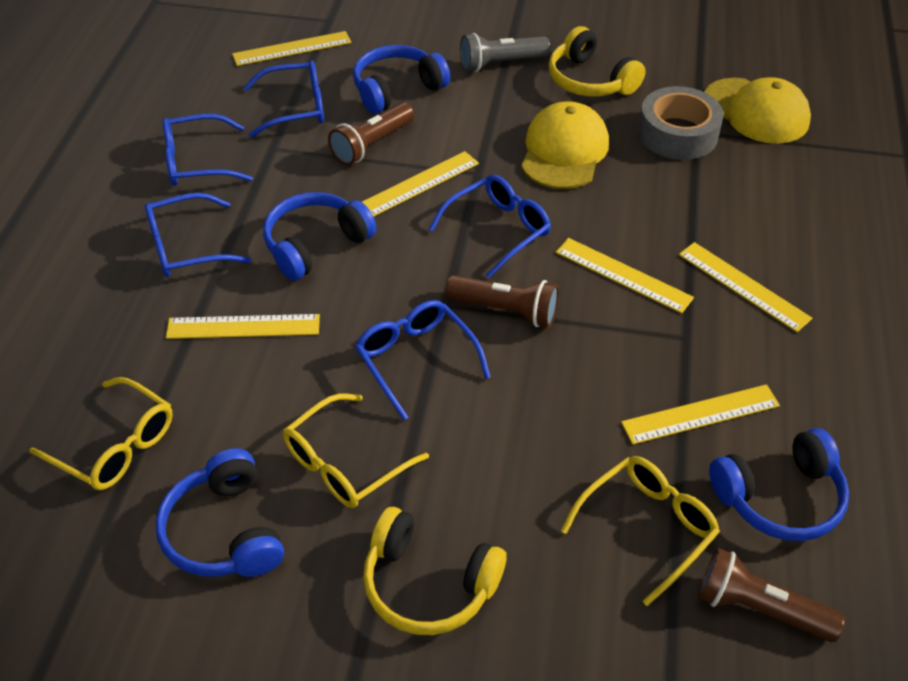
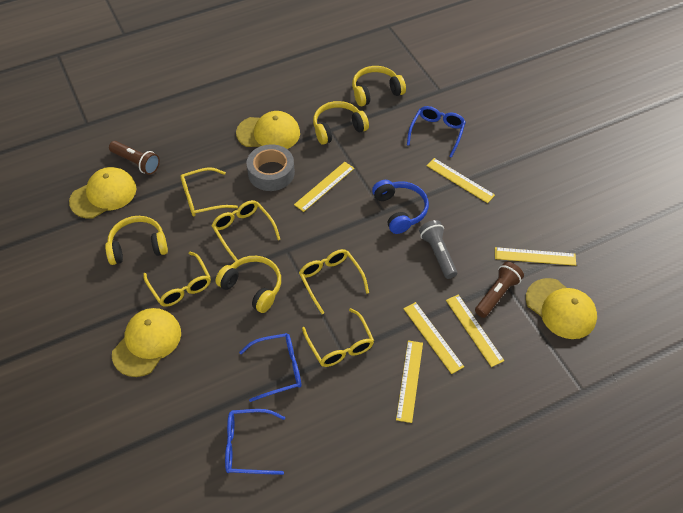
blue glasses: [145,193,251,277] [163,114,253,186] [243,60,324,138] [355,300,491,420] [428,175,551,278] = 5 -> [225,409,285,475] [239,333,301,402] [407,106,466,158] = 3
blue headphones: [155,448,284,577] [263,192,376,281] [353,45,450,114] [709,428,849,541] = 4 -> [372,180,429,234] = 1
brown flashlight: [328,102,414,165] [445,275,559,328] [698,548,845,642] = 3 -> [109,141,160,175] [475,262,524,318] = 2
yellow cap: [521,101,609,189] [704,77,811,144] = 2 -> [69,167,136,219] [112,308,181,377] [236,111,300,149] [526,278,597,339] = 4
yellow glasses: [29,377,173,491] [283,393,429,508] [561,456,720,606] = 3 -> [143,252,211,307] [180,167,238,217] [211,200,280,261] [299,249,369,314] [302,308,374,367] = 5
yellow headphones: [363,507,506,635] [549,26,646,97] = 2 -> [105,216,168,265] [215,256,281,313] [313,101,369,145] [352,66,406,106] = 4

